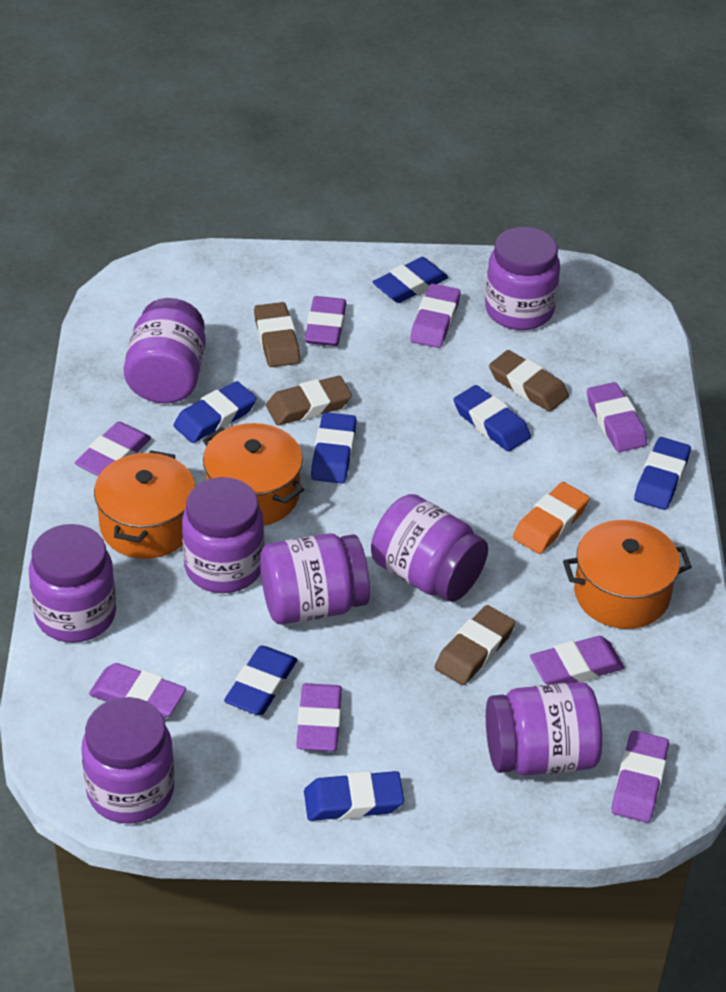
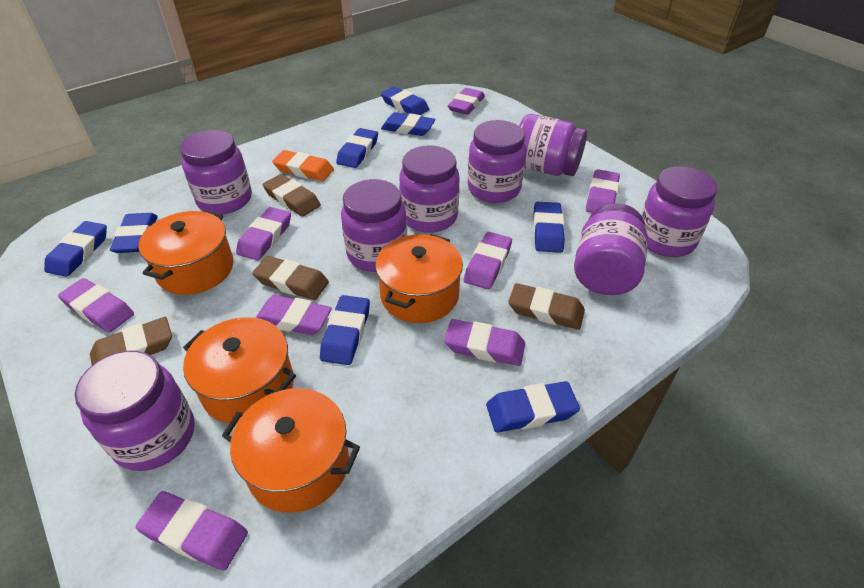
blue eraser: [174,381,256,443] [224,645,298,715] [304,771,404,821] [311,412,357,484] [373,257,448,303] [454,385,531,452] [634,437,691,510] = 7 -> [44,221,107,277] [110,213,158,253] [320,295,370,365] [336,128,378,168] [381,87,429,115] [381,112,435,136] [486,381,580,432] [533,202,565,253] = 8
orange pot: [94,450,195,559] [203,423,304,526] [563,520,692,629] = 3 -> [139,211,233,295] [183,317,296,425] [222,388,360,513] [375,234,463,323] = 4

